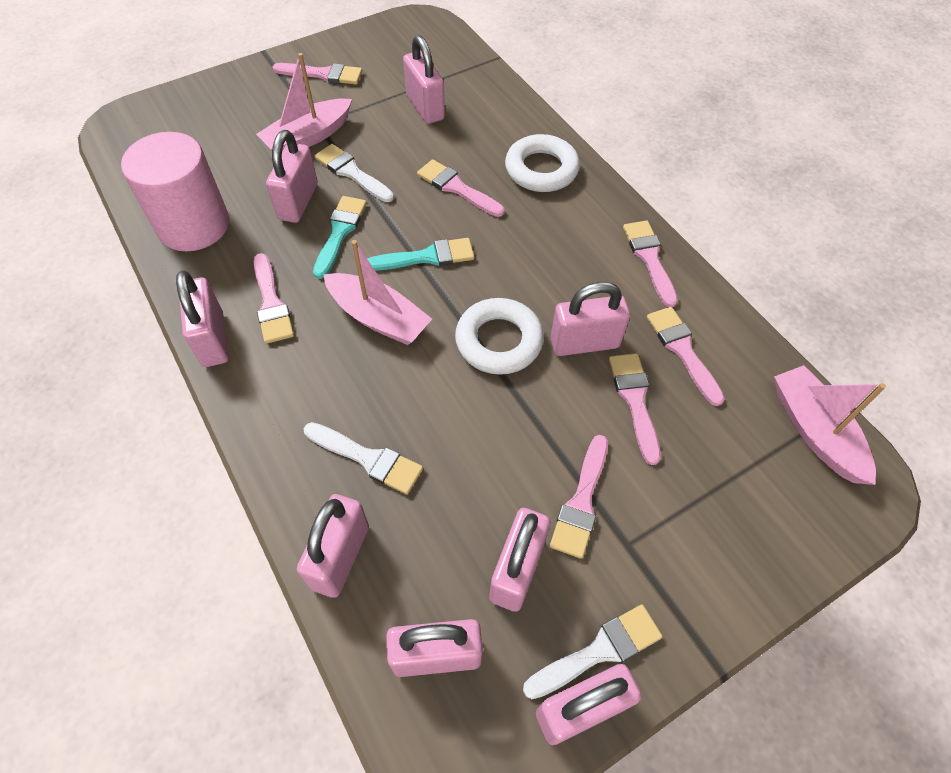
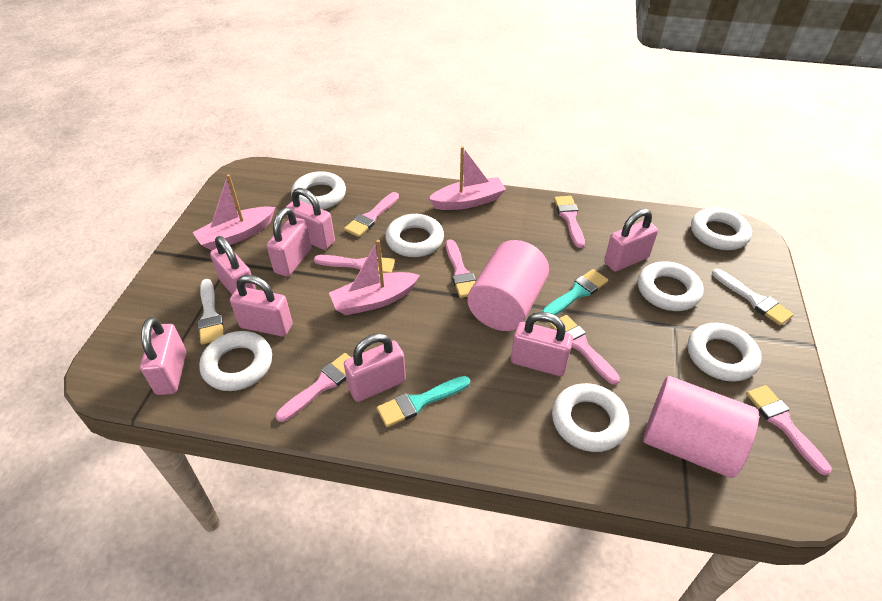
pink cylinder: [121,132,229,251] = 1 -> [467,240,549,331] [643,376,759,478] = 2
white brush: [304,422,423,494] [315,144,394,202] [523,605,663,699] = 3 -> [198,279,224,345] [712,269,794,325] = 2
white ring: [455,298,544,375] [505,134,580,192] = 2 -> [199,331,272,391] [291,171,346,210] [385,214,444,257] [552,383,629,452] [638,261,704,311] [688,323,761,382] [691,207,752,250] = 7

